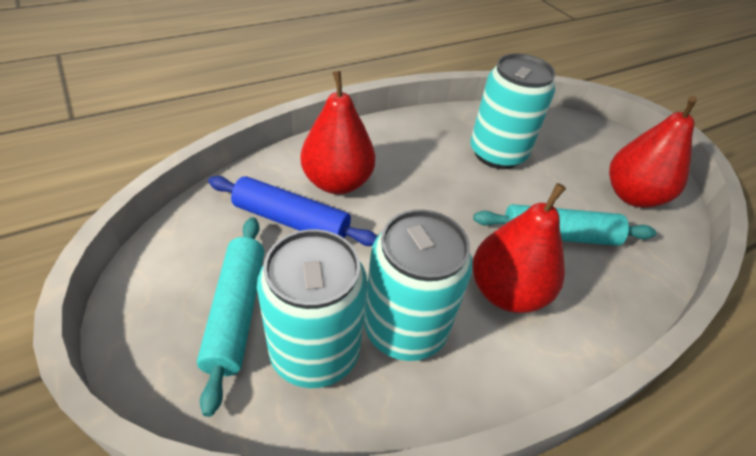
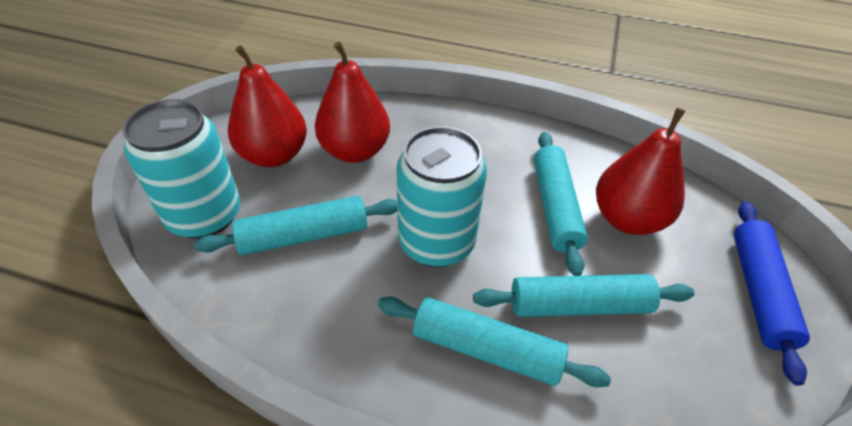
turquoise can: [257,229,367,388] [364,209,473,361] [470,53,556,169] = 3 -> [123,99,240,239] [397,126,487,267] = 2
turquoise rolling pin: [197,217,264,417] [473,204,656,246] = 2 -> [194,196,397,255] [378,297,611,388] [473,274,694,317] [534,132,588,276] = 4

